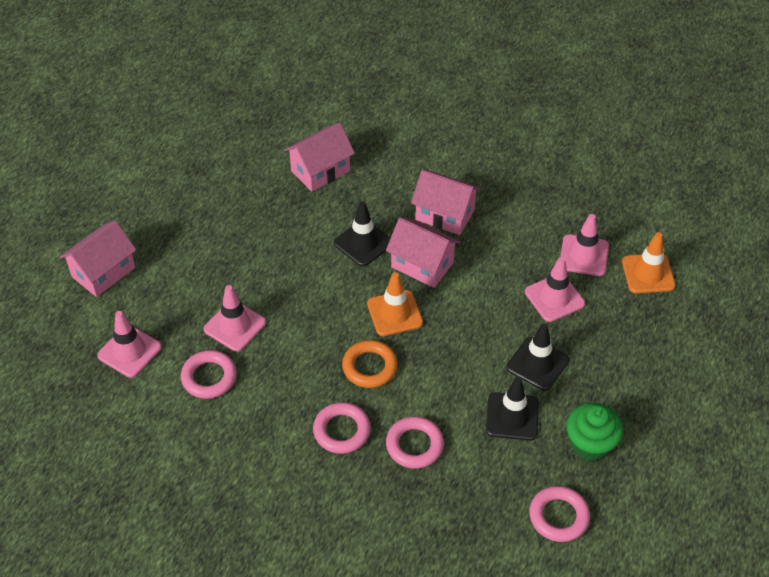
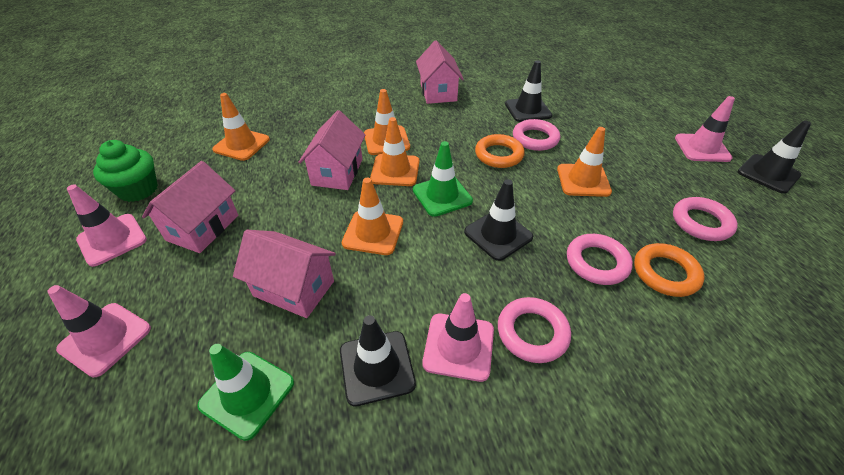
black traffic cone: [334,201,391,266] [486,377,539,441] [506,324,569,391] = 3 -> [340,315,416,406] [464,179,533,261] [505,60,552,122] [738,120,811,194] = 4
green traffic cone: none = 0 -> [197,344,294,441] [413,141,473,217] = 2
orange ring: [342,340,398,388] = 1 -> [475,134,525,168] [634,243,705,297] = 2
orange traffic cone: [367,272,423,336] [622,232,676,293] = 2 -> [212,93,270,161] [342,178,403,255] [364,89,410,155] [370,117,419,186] [557,127,612,197] = 5

